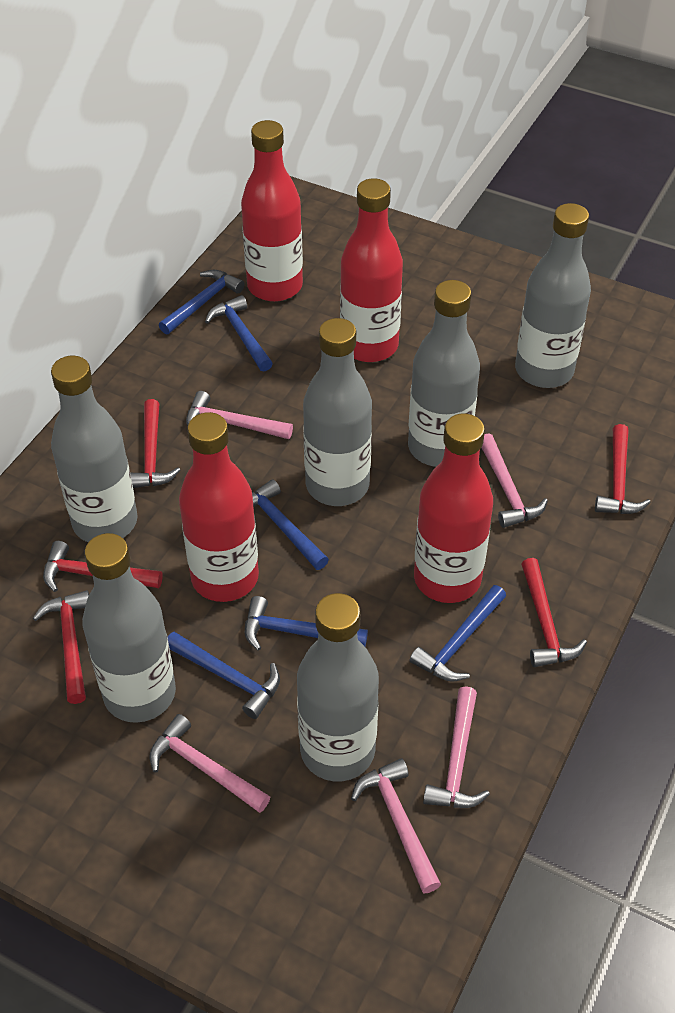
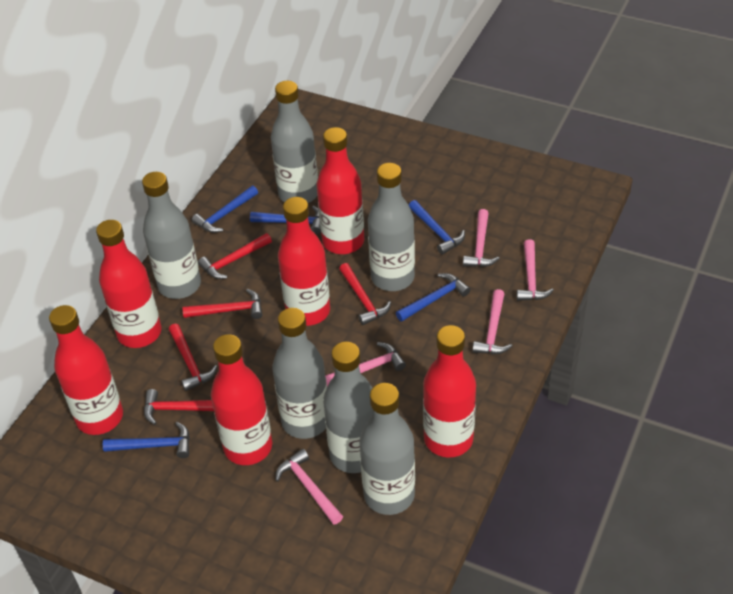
blue hammer: [159,270,245,334] [167,632,280,719] [205,295,273,372] [245,596,368,651] [252,479,329,570] [410,585,506,682] = 6 -> [103,422,190,458] [192,186,258,233] [250,206,321,234] [396,273,471,322] [409,200,465,255] = 5
red bottle: [179,412,259,602] [241,120,303,302] [340,178,403,362] [414,414,493,603] = 4 -> [49,305,123,435] [96,220,161,348] [211,334,272,465] [278,197,330,326] [317,127,364,254] [423,325,476,457] = 6

